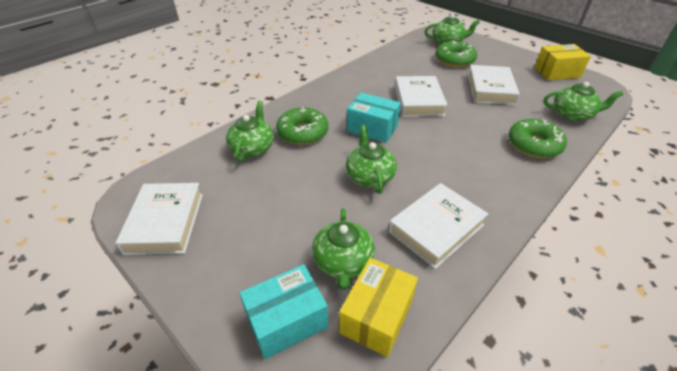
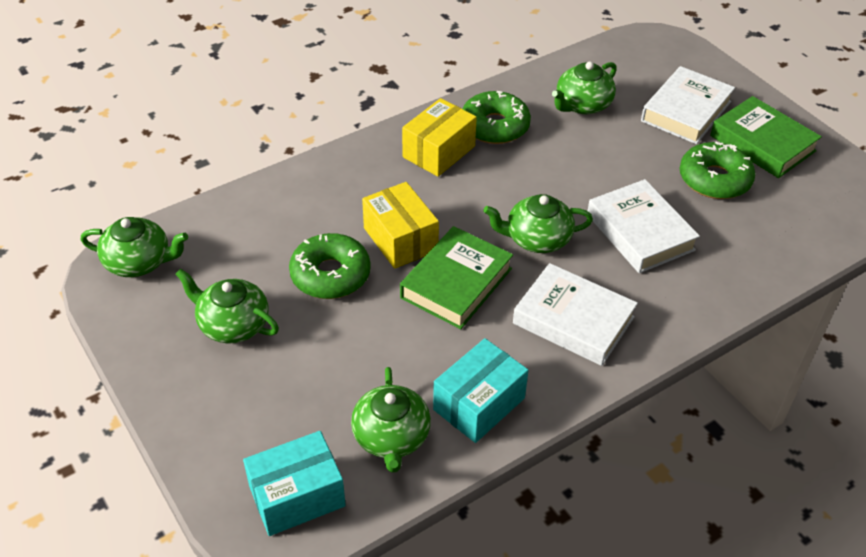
green book: none = 0 -> [400,226,513,329] [710,96,822,178] = 2
white book: [116,183,203,255] [389,183,488,269] [395,76,448,117] [468,65,520,105] = 4 -> [513,263,638,366] [588,179,700,273] [641,66,735,144] = 3

